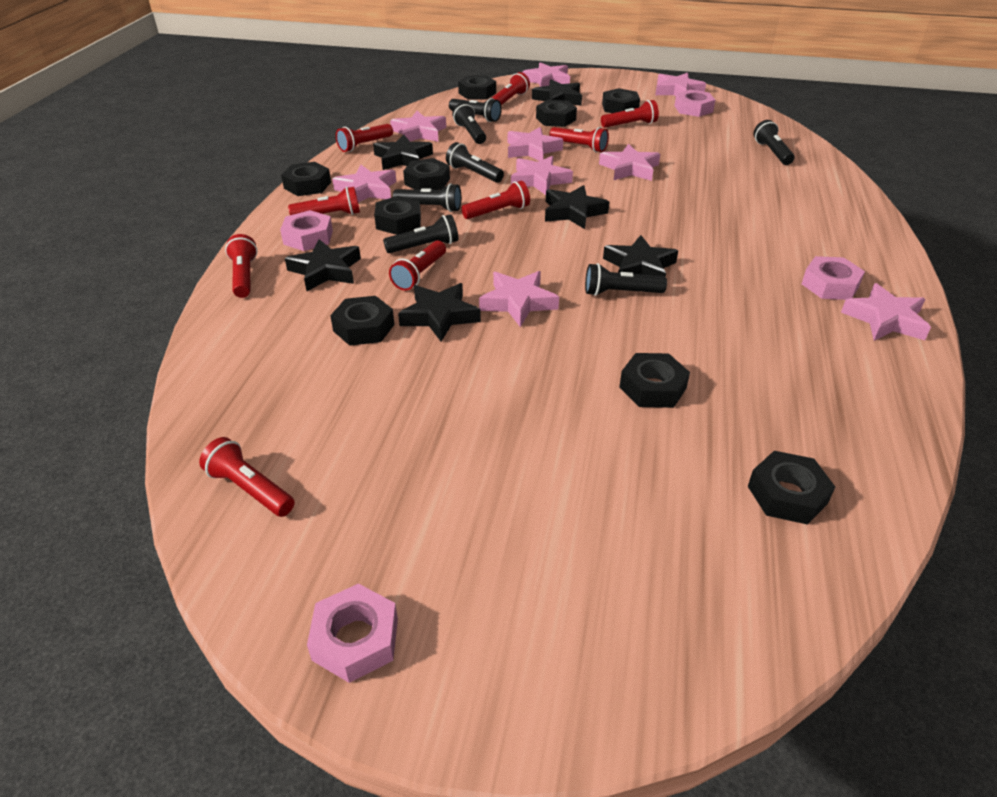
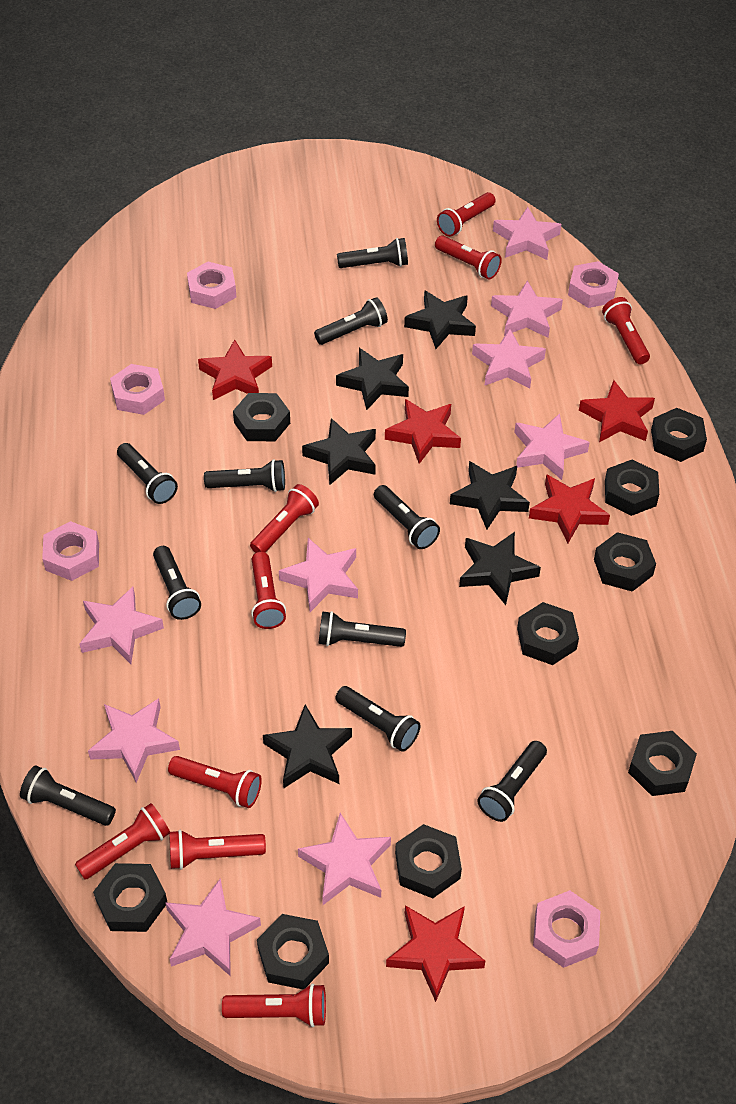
black flashlight: [383,214,458,253] [393,183,462,212] [446,142,504,183] [449,98,502,122] [452,102,486,144] [585,263,667,296] [753,120,795,165] = 7 -> [20,766,116,826] [117,443,178,504] [153,546,201,620] [204,459,285,492] [314,297,388,345] [318,611,406,647] [335,686,420,752] [337,238,408,268] [374,485,440,549] [477,741,547,822] = 10
pink nut: [280,210,333,251] [307,584,398,683] [674,90,715,117] [802,256,865,300] = 4 -> [42,521,99,581] [110,364,165,415] [187,262,236,309] [533,890,600,968] [568,261,619,308] = 5
red star: none = 0 -> [198,339,272,400] [385,399,461,464] [386,905,485,1002] [529,474,610,543] [579,380,655,442] = 5

